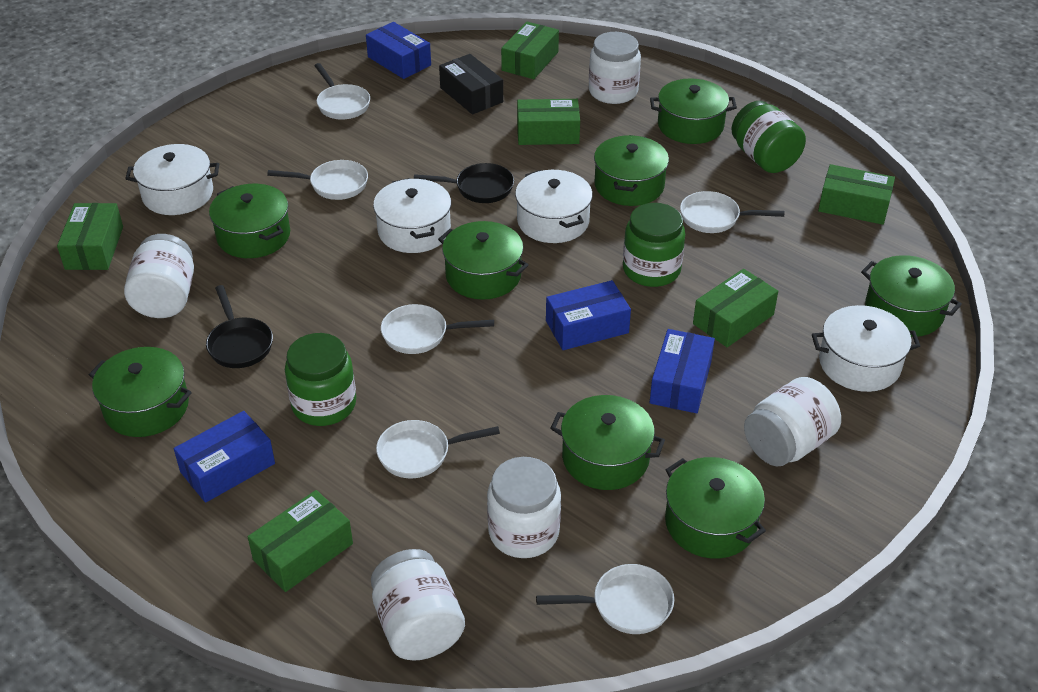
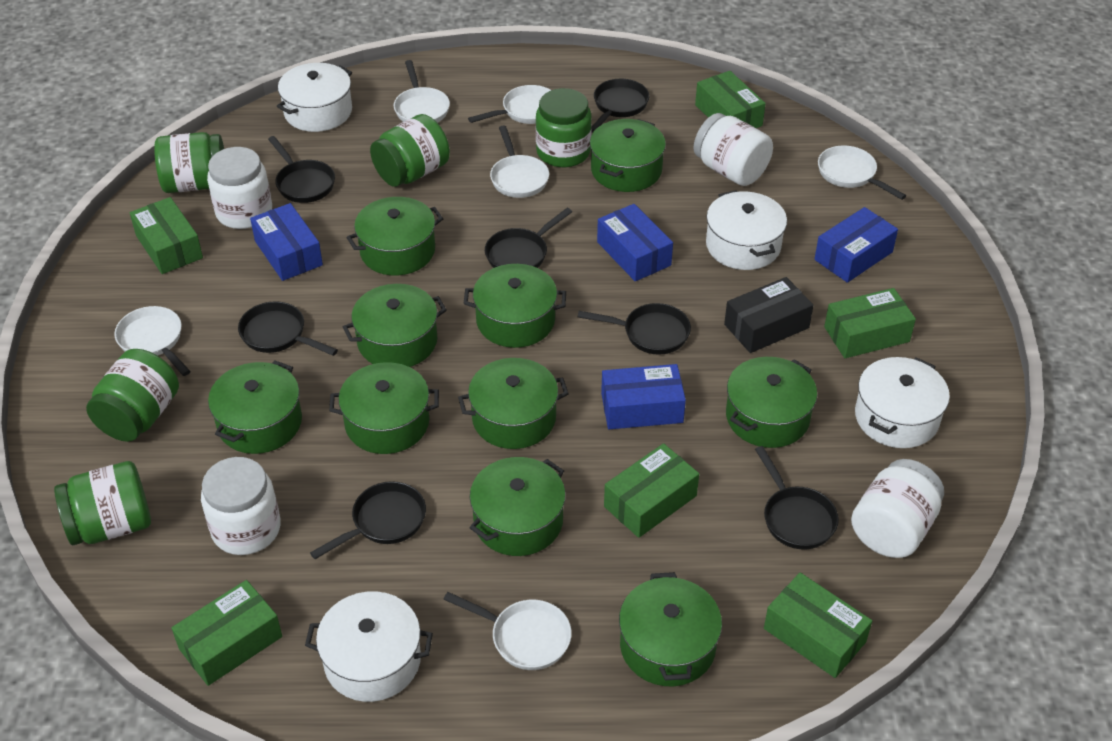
black pan: [206,285,273,368] [414,163,514,203] = 2 -> [238,301,338,356] [268,136,335,203] [310,481,426,559] [485,208,572,268] [578,303,691,355] [591,79,649,133] [755,446,839,550] = 7
green jar: [285,333,356,426] [623,203,685,287] [732,101,806,173] = 3 -> [54,461,151,545] [86,349,179,442] [154,132,224,193] [370,114,450,187] [536,88,592,167] = 5
green pot: [89,347,192,437] [209,184,290,258] [438,221,529,300] [550,395,665,490] [594,135,669,206] [650,78,737,144] [665,457,766,558] [861,255,962,337] = 8 -> [208,360,302,454] [329,362,439,454] [343,284,447,367] [346,197,443,275] [458,358,569,449] [464,264,566,348] [470,457,566,556] [590,119,666,192] [619,572,722,686] [726,357,817,448] = 10
white jar: [124,234,194,318] [371,549,465,661] [487,457,561,558] [589,32,641,104] [744,377,841,466] = 5 -> [201,457,281,555] [207,147,272,229] [693,113,773,186] [851,459,944,558] = 4

